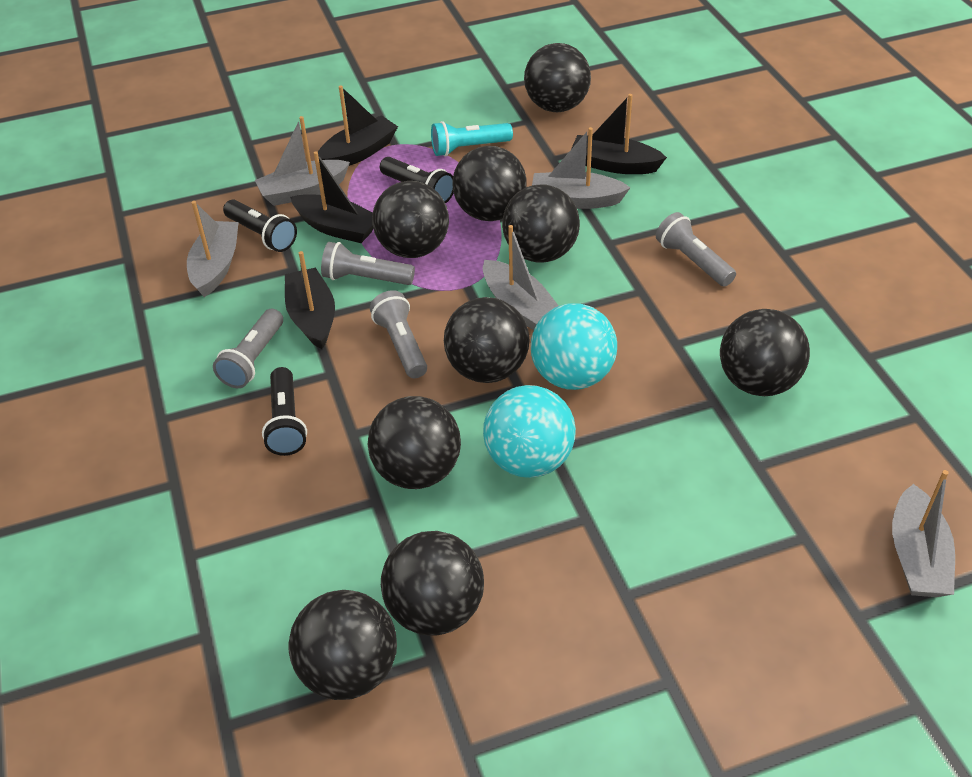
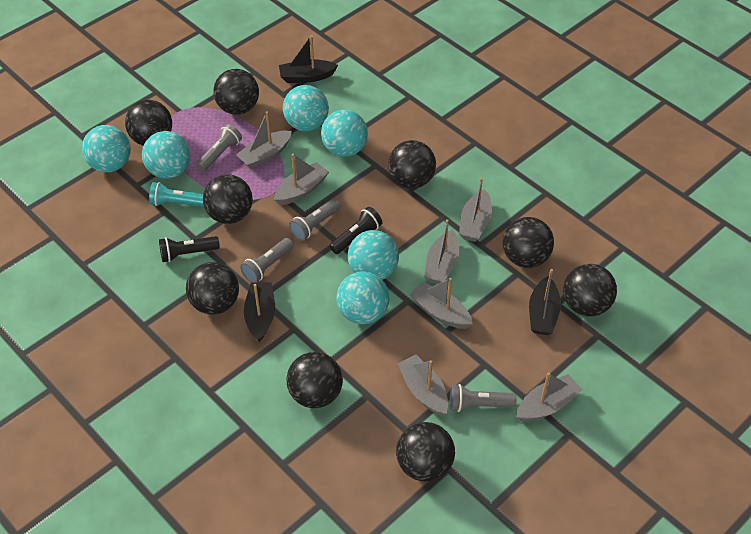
black boat: [285,251,335,349] [290,151,373,243] [318,86,398,166] [571,94,667,174] = 4 -> [244,282,275,342] [279,35,338,83] [529,269,561,335] = 3
black flashlight: [223,199,297,252] [262,367,307,456] [380,157,454,204] = 3 -> [159,236,220,262] [329,207,382,254] = 2
grey boat: [187,201,239,297] [255,116,350,206] [483,225,559,330] [532,127,631,209] [892,470,955,597] = 5 -> [236,111,292,169] [274,154,329,205] [397,355,448,416] [410,278,473,329] [424,219,459,284] [459,178,492,242] [516,372,582,422] = 7
turquoise ball: [483,385,576,478] [531,303,617,390] = 2 -> [82,125,131,172] [142,131,190,179] [283,85,329,131] [321,110,368,157] [336,271,389,324] [348,230,399,280] = 6

